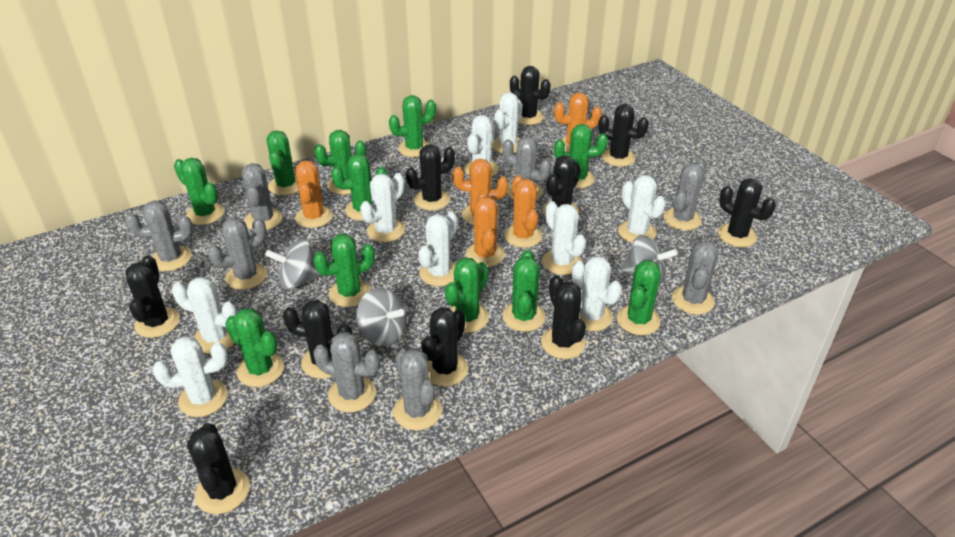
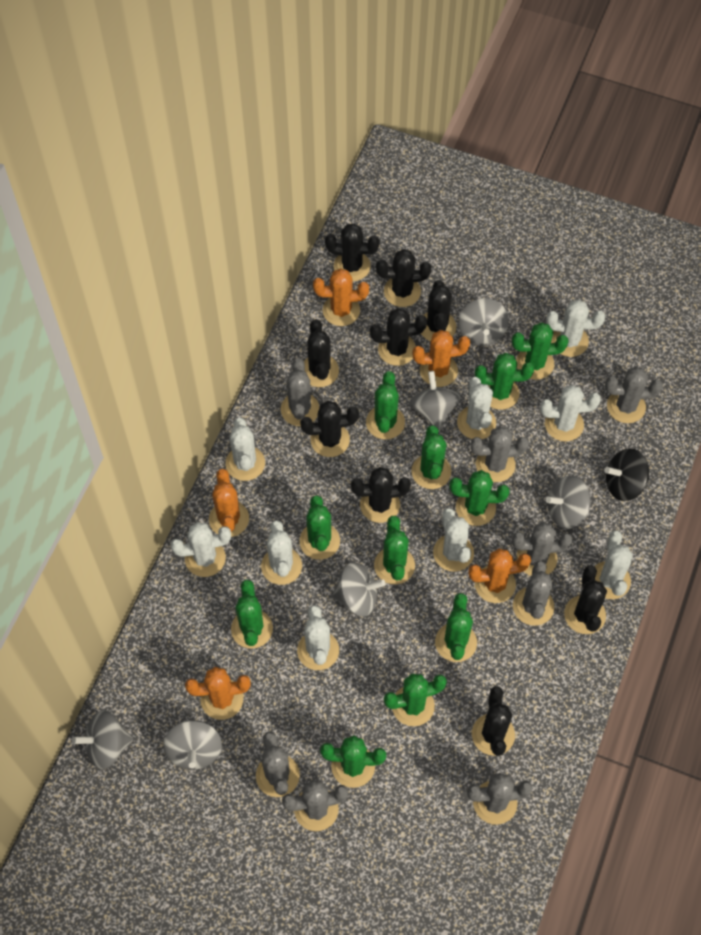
black cactus: [125,255,180,338] [187,423,250,514] [283,300,352,379] [406,144,455,211] [421,307,468,386] [510,66,550,125] [541,275,586,359] [542,155,581,215] [598,104,649,167] [718,178,776,247] = 10 -> [300,401,359,457] [304,319,339,387] [325,223,380,281] [351,467,411,523] [370,308,427,366] [376,249,432,307] [421,280,456,341] [472,686,515,756] [564,565,607,634] = 9
black spinning top: none = 0 -> [605,448,649,501] = 1
grey spinning top: [265,238,324,290] [356,288,407,346] [620,235,678,286] = 3 -> [72,710,133,769] [163,720,222,770] [332,562,385,617] [409,371,461,431] [458,298,509,346] [546,475,591,529] = 6

